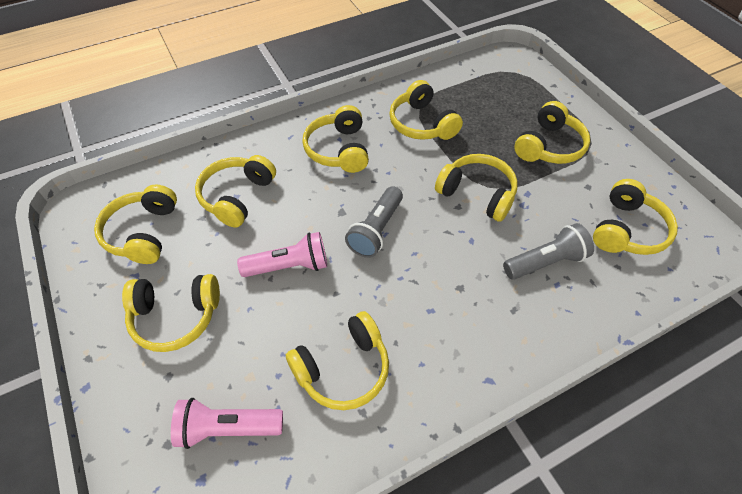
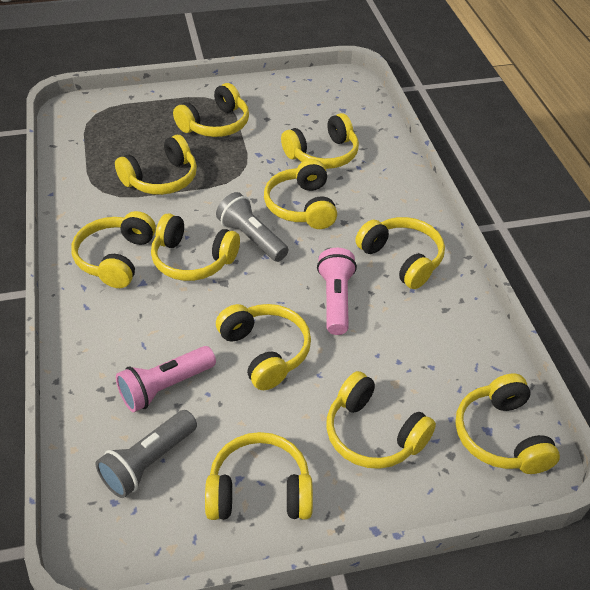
yellow headphones: [94,185,177,264] [122,274,220,352] [195,155,276,228] [286,311,389,410] [302,105,369,173] [389,80,463,140] [435,154,518,222] [514,101,590,164] [593,179,678,255] = 9 -> [71,211,156,288] [115,135,197,195] [151,213,240,281] [173,83,249,137] [205,432,313,520] [216,304,311,390] [264,159,337,229] [281,113,359,169] [326,371,436,469] [355,217,445,289] [455,373,560,474] = 11

